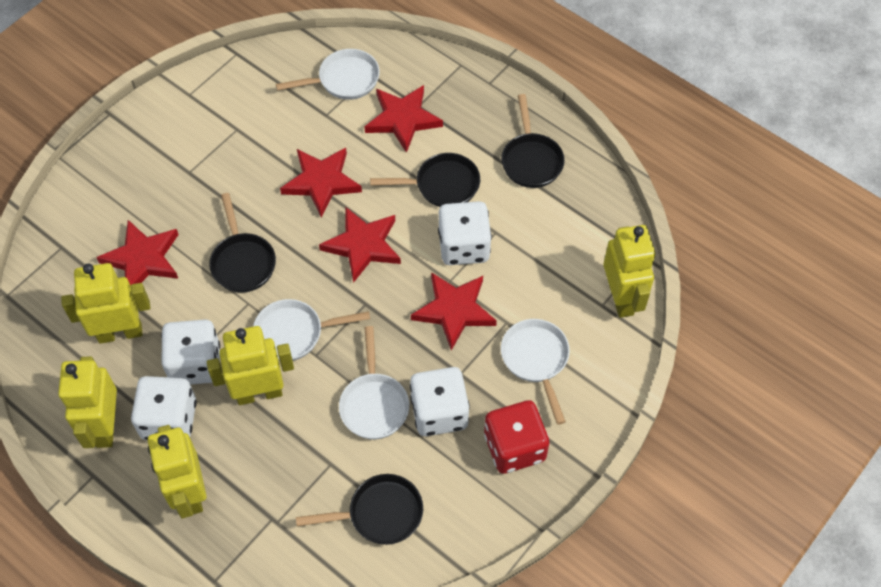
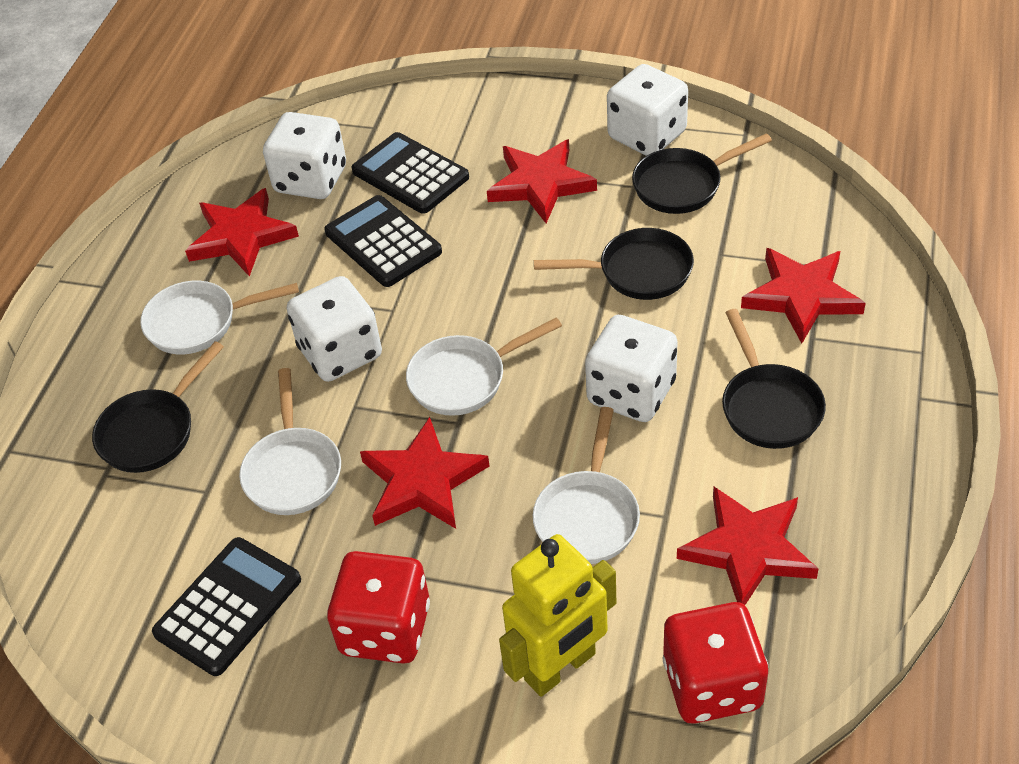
black calculator: none = 0 -> [152,537,301,676] [324,195,442,287] [352,132,469,214] = 3
red dice: [484,400,549,474] = 1 -> [327,551,430,664] [663,602,768,724] = 2
yellow robot: [58,356,117,448] [61,263,150,344] [148,425,207,518] [207,326,294,405] [603,225,655,318] = 5 -> [499,534,616,697] = 1

